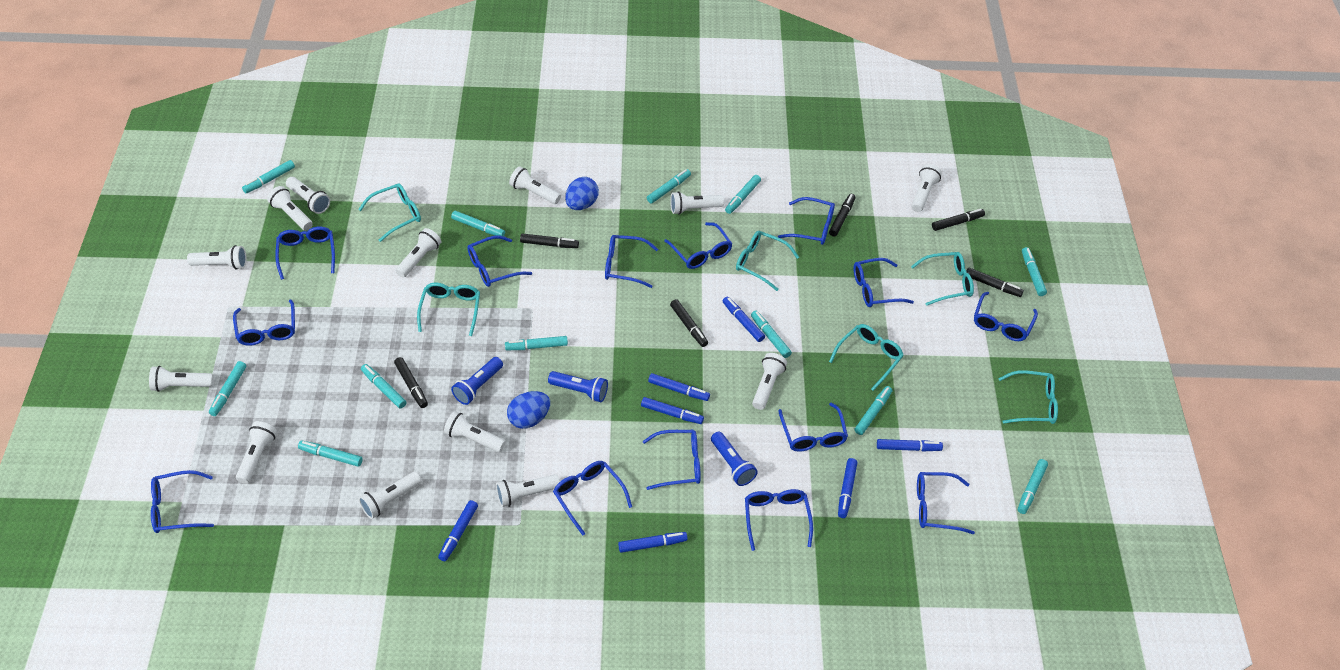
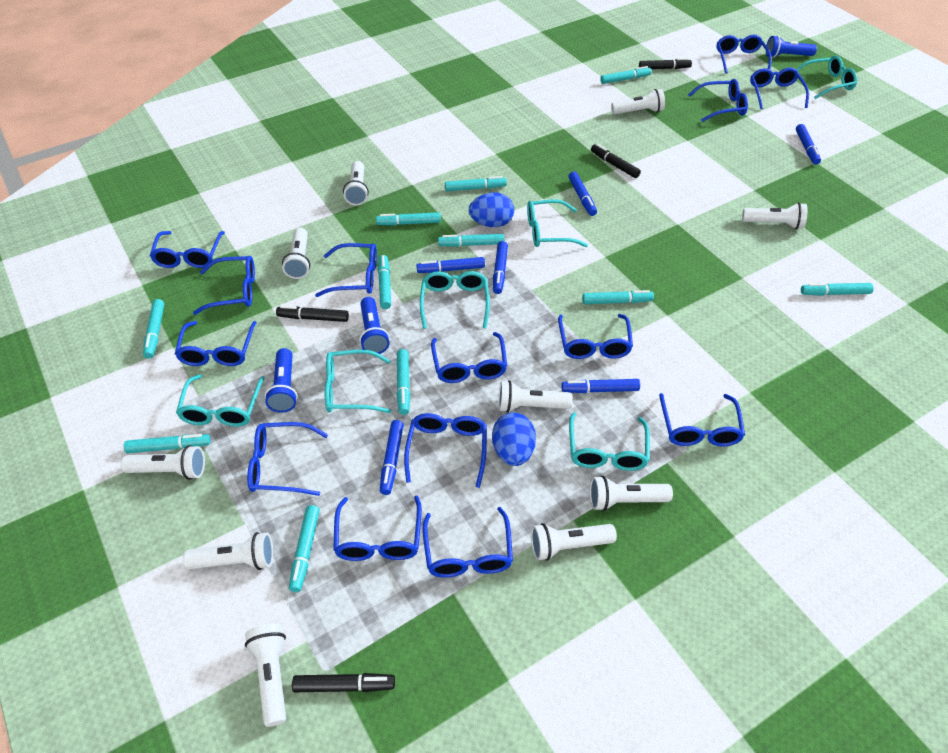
black marker: [394,357,428,408] [520,233,579,248] [670,299,708,347] [829,194,856,237] [932,209,985,231] [966,267,1024,297] = 6 -> [276,306,349,322] [292,673,395,692] [591,144,641,178] [639,58,692,69] = 4
blue marker: [438,500,478,561] [618,532,688,553] [641,397,704,424] [648,373,710,401] [723,297,765,342] [838,458,857,518] [877,439,943,451] = 7 -> [380,420,404,495] [416,257,485,273] [493,241,508,294] [561,379,640,393] [568,172,597,216] [796,124,821,165] = 6
turquoise marker: [209,361,246,416] [242,160,295,193] [298,441,362,467] [361,364,407,409] [451,211,505,236] [505,336,568,350] [647,169,691,204] [725,175,761,214] [751,310,792,358] [855,386,892,435] [1018,459,1048,514] [1022,247,1047,296] = 12 -> [124,434,211,453] [143,299,164,359] [289,505,320,592] [376,212,441,225] [378,255,391,309] [397,349,410,415] [438,234,504,247] [445,176,507,191] [582,290,654,304] [600,66,651,84] [801,283,874,296] = 11
white flashlight: [149,366,214,392] [187,245,247,270] [236,421,277,483] [267,186,313,231] [286,177,330,214] [359,472,422,519] [395,228,441,278] [444,411,506,452] [496,474,560,507] [509,166,561,204] [670,191,724,215] [752,353,787,410] [912,164,942,212] = 13 -> [121,445,205,480] [183,532,273,570] [245,624,286,727] [282,228,310,279] [343,161,369,206] [498,380,573,413] [531,523,617,561] [590,476,673,511] [611,89,665,114] [742,202,808,229] = 10

